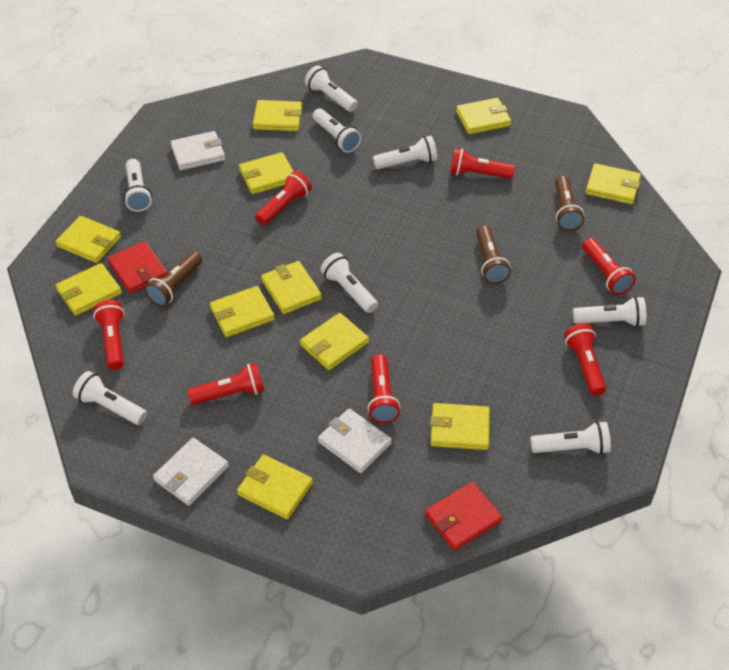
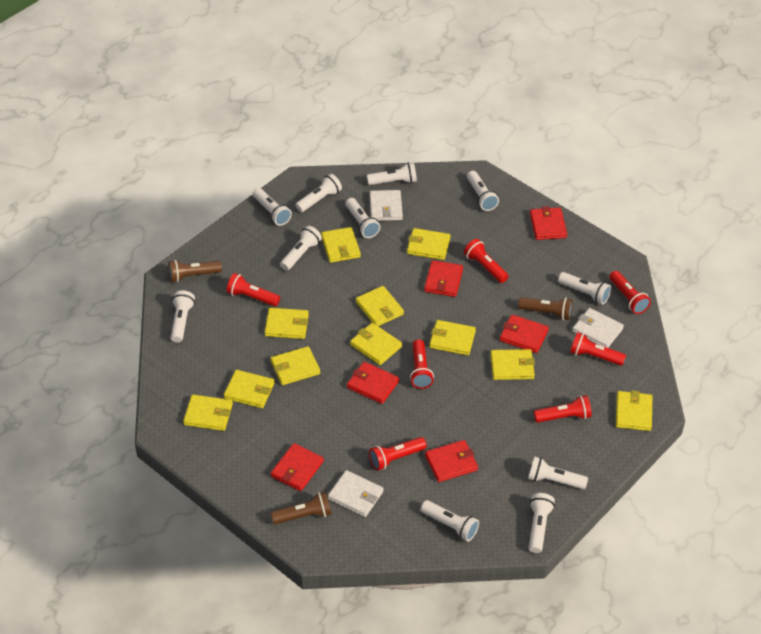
red wallet: [108,241,168,294] [425,482,503,551] = 2 -> [271,443,324,491] [347,362,399,404] [424,260,463,297] [425,440,478,482] [499,315,549,353] [530,206,567,240] = 6
white flashlight: [73,371,147,425] [124,159,152,212] [305,65,358,112] [312,108,361,153] [320,253,378,313] [373,136,437,169] [530,421,611,455] [573,296,646,327] = 8 -> [171,290,195,343] [253,188,292,226] [280,226,322,271] [295,174,342,212] [345,198,380,238] [367,162,417,185] [421,500,479,541] [467,171,499,211] [528,457,588,489] [529,493,555,553] [558,272,611,304] = 11

